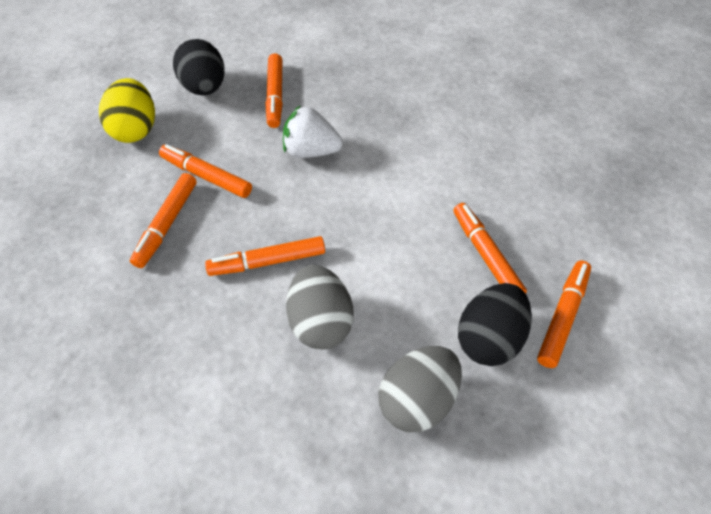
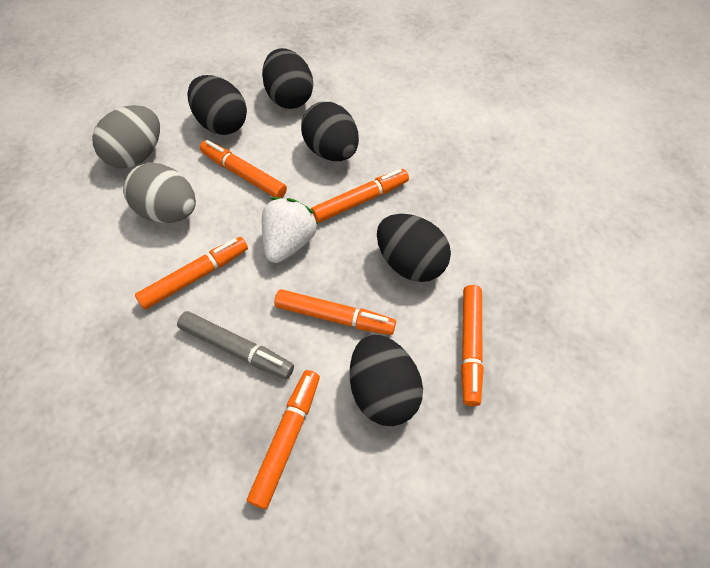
black egg: [173,39,225,96] [458,283,532,366] = 2 -> [188,75,247,135] [262,48,313,109] [301,102,359,161] [350,334,423,426] [377,214,451,282] = 5
grey marker: none = 0 -> [177,311,294,379] = 1
yellow egg: [99,78,155,143] = 1 -> none = 0

